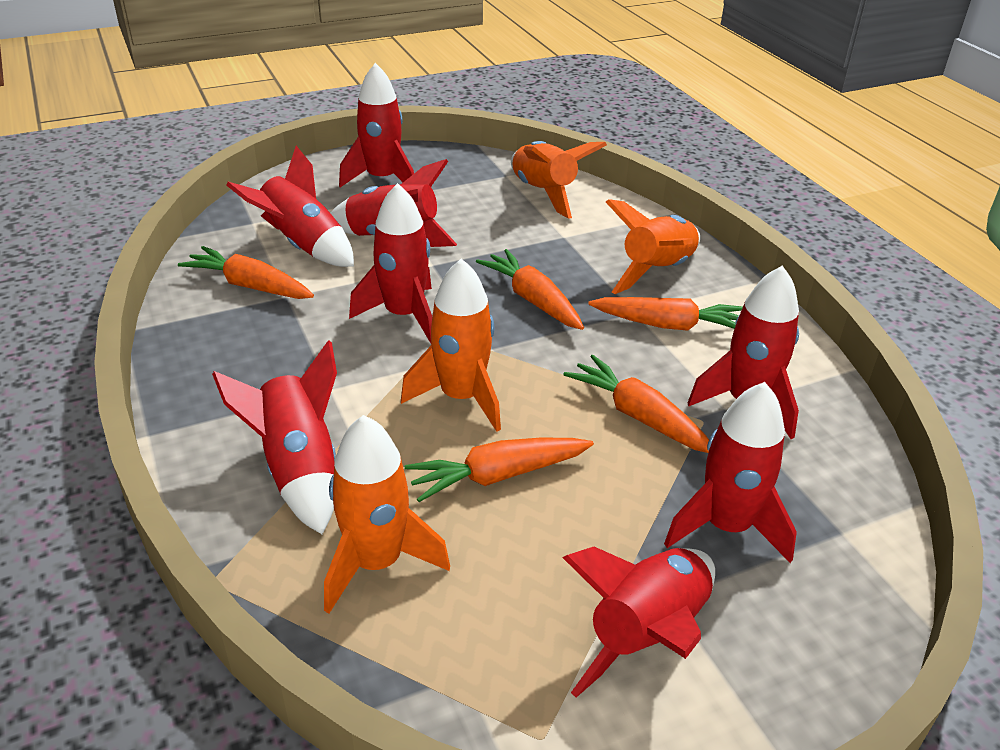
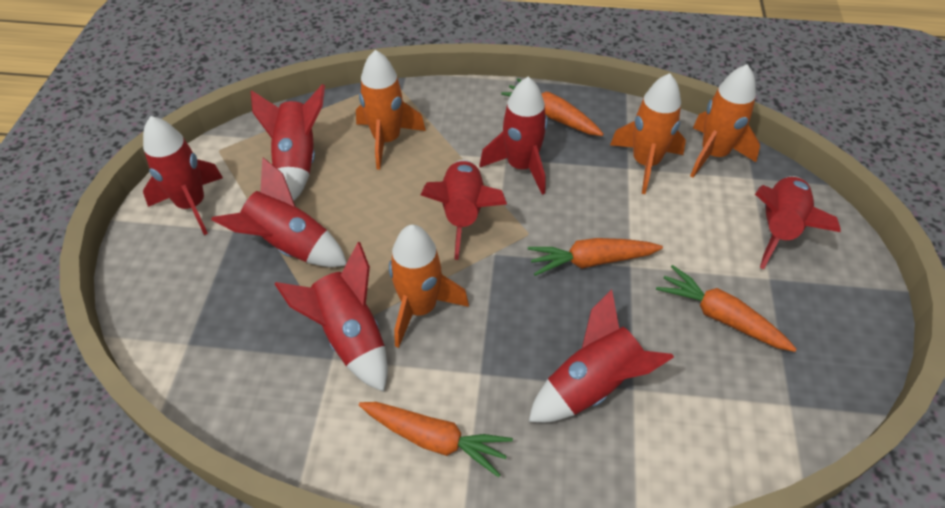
orange carrot: [178,246,314,299] [405,438,594,502] [476,249,584,330] [563,355,709,453] [588,297,743,331] = 5 -> [359,402,513,477] [501,78,604,136] [528,238,663,276] [656,265,797,352] = 4

